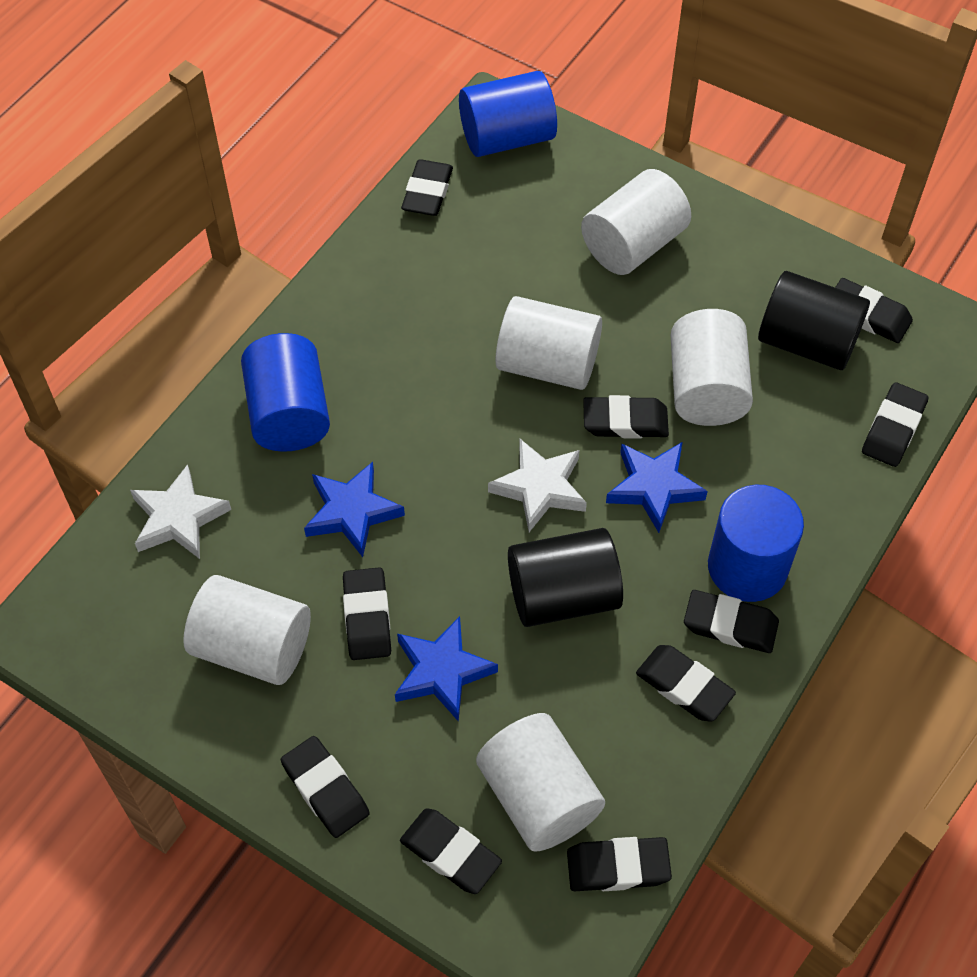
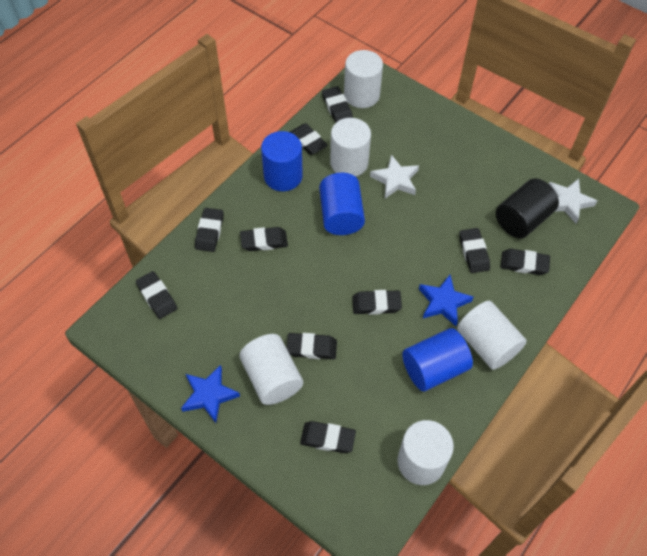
black cylinder: [508,528,623,627] [758,271,870,370] = 2 -> [496,178,559,239] = 1
blue star: [304,462,405,557] [395,616,498,722] [606,442,708,533] = 3 -> [181,365,240,423] [419,275,473,326] = 2

